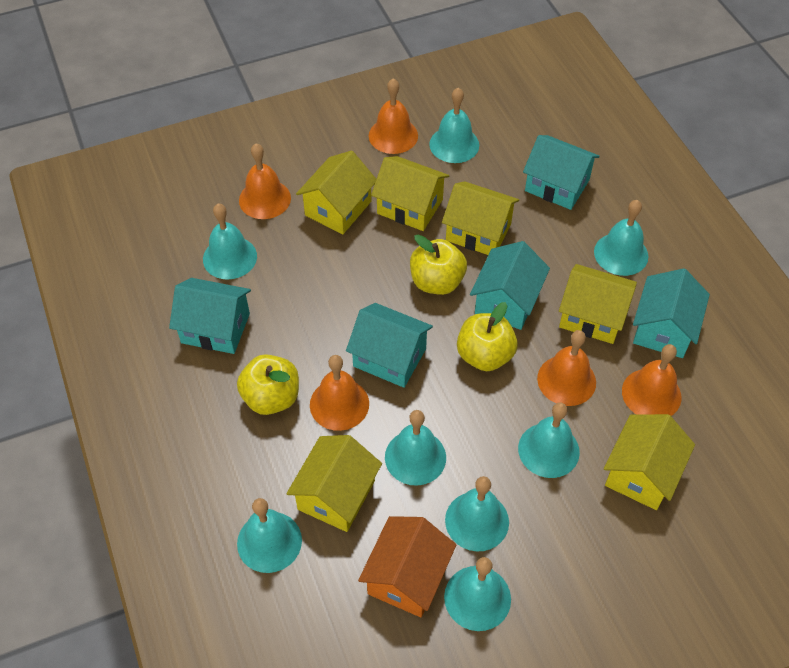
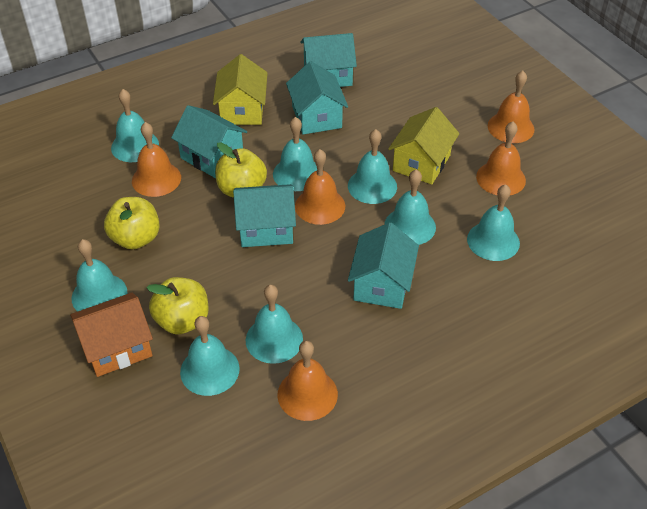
yellow house: [286,435,382,532] [296,151,376,234] [371,156,449,231] [442,181,519,255] [559,264,637,344] [604,414,695,510] = 6 -> [213,54,268,125] [388,107,460,185] = 2

